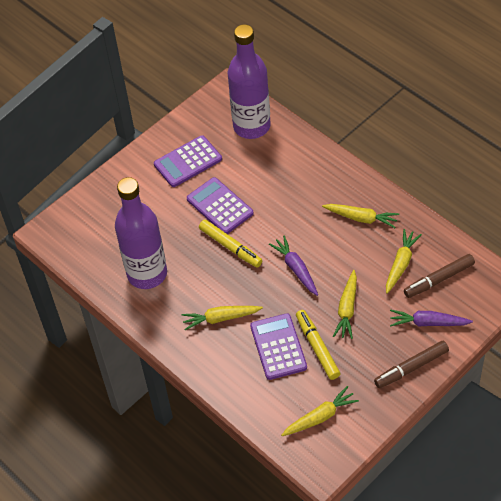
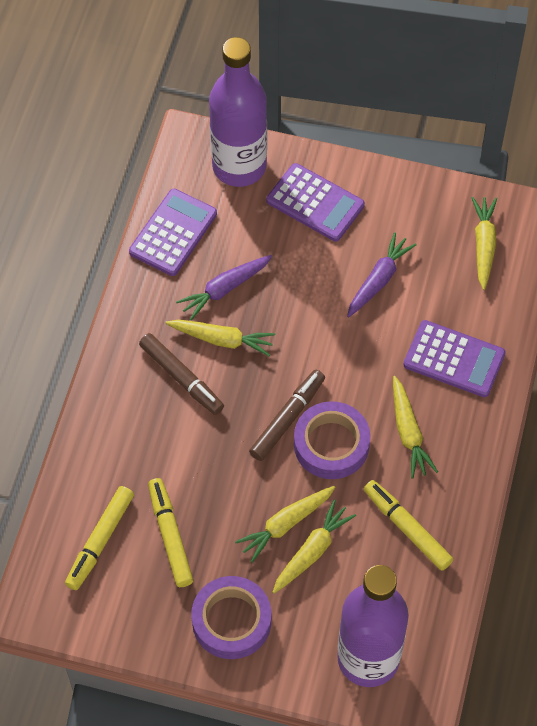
purple tape: none = 0 -> [191,576,271,659] [294,401,370,479] = 2
yellow marker: [199,220,263,268] [296,310,340,380] = 2 -> [65,486,134,590] [148,478,193,587] [364,480,453,571] = 3

